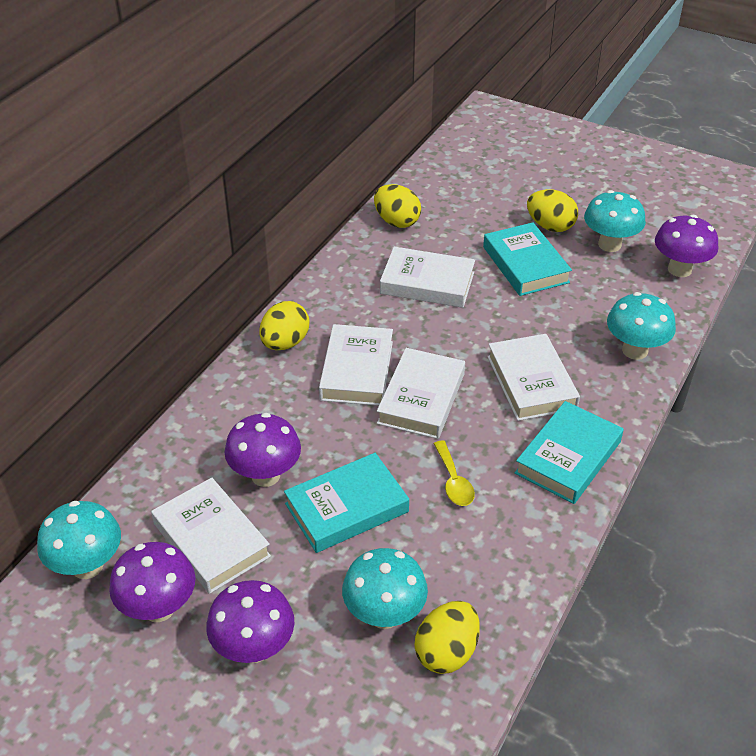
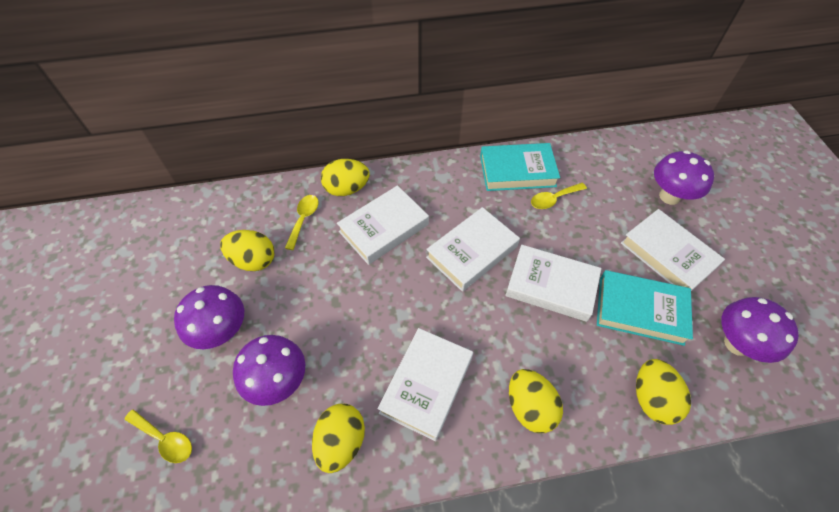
turquoise book: [284,453,409,553] [483,222,572,296] [515,401,624,504] = 3 -> [480,143,560,191] [597,270,693,346] = 2
turquoise mushroom: [37,501,121,579] [342,548,428,629] [584,190,646,252] [607,292,676,360] = 4 -> none = 0
yellow egg: [259,301,309,350] [374,184,421,228] [415,601,480,674] [527,189,578,232] = 4 -> [220,230,274,271] [312,404,365,473] [321,159,370,196] [509,369,563,433] [636,359,691,425] = 5
yellow spoon: [433,440,475,506] = 1 -> [124,409,192,463] [285,195,319,250] [531,183,587,209] = 3

